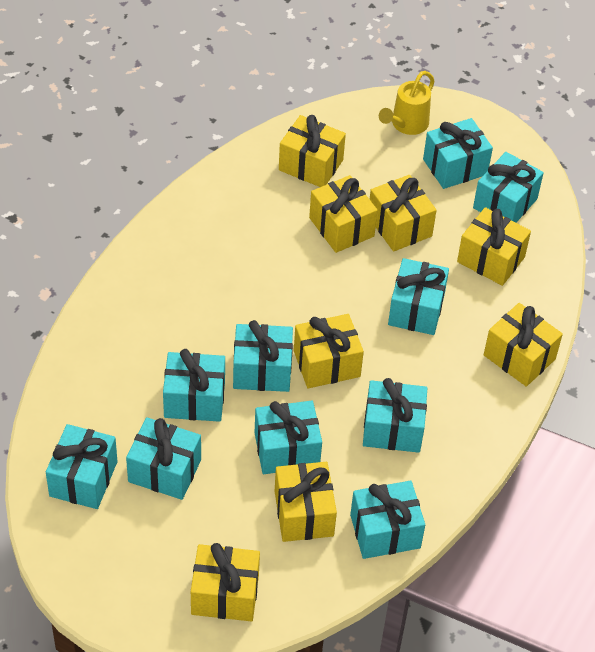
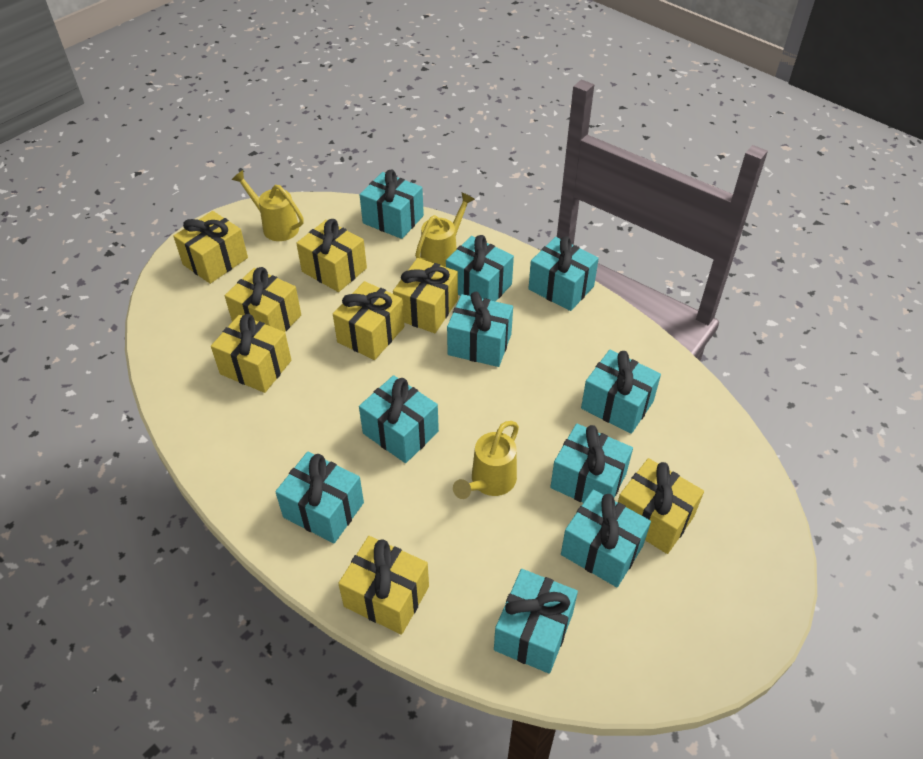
yellow watering can: [379,71,435,135] = 1 -> [232,170,304,241] [415,192,475,267] [453,421,519,499] = 3

